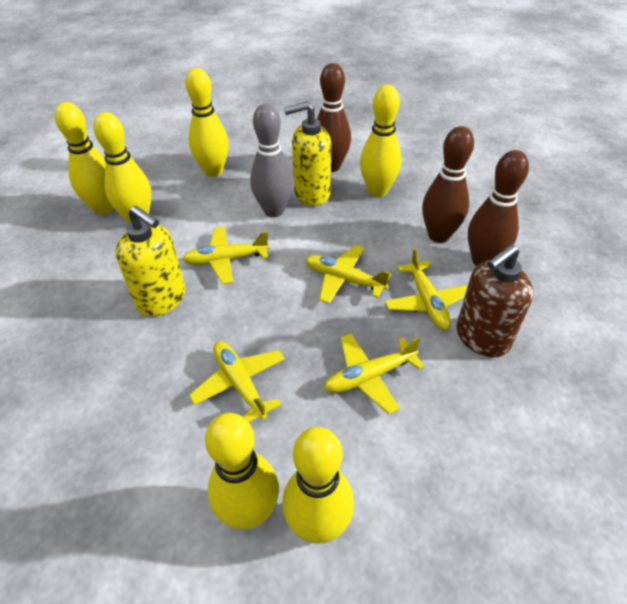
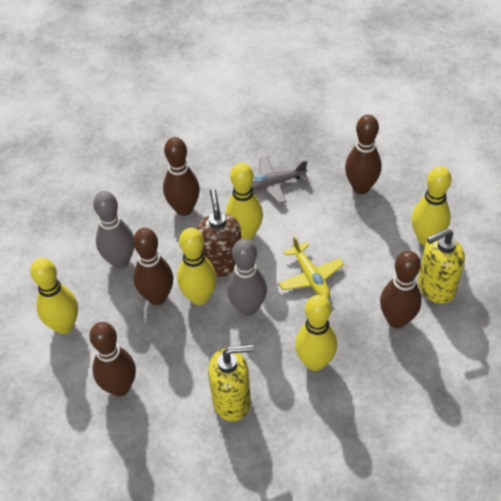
brown bowling pin: [317,63,351,172] [422,126,474,243] [468,150,529,266] = 3 -> [89,322,136,397] [133,228,173,305] [163,137,200,216] [345,115,382,194] [380,251,422,328] = 5
grey bowling pin: [250,104,293,217] = 1 -> [93,191,134,269] [227,239,267,316] = 2
grey plane: none = 0 -> [252,156,308,204] = 1
yellow bowling pin: [55,102,114,215] [93,112,152,224] [185,68,229,177] [205,413,279,530] [283,427,354,544] [360,85,402,197] = 6 -> [30,258,78,334] [177,228,217,305] [226,162,263,240] [295,295,337,371] [411,166,451,245] = 5
yellow plane: [183,227,269,284] [189,341,285,422] [306,245,391,304] [324,333,425,414] [385,248,468,330] = 5 -> [278,236,344,299] = 1

